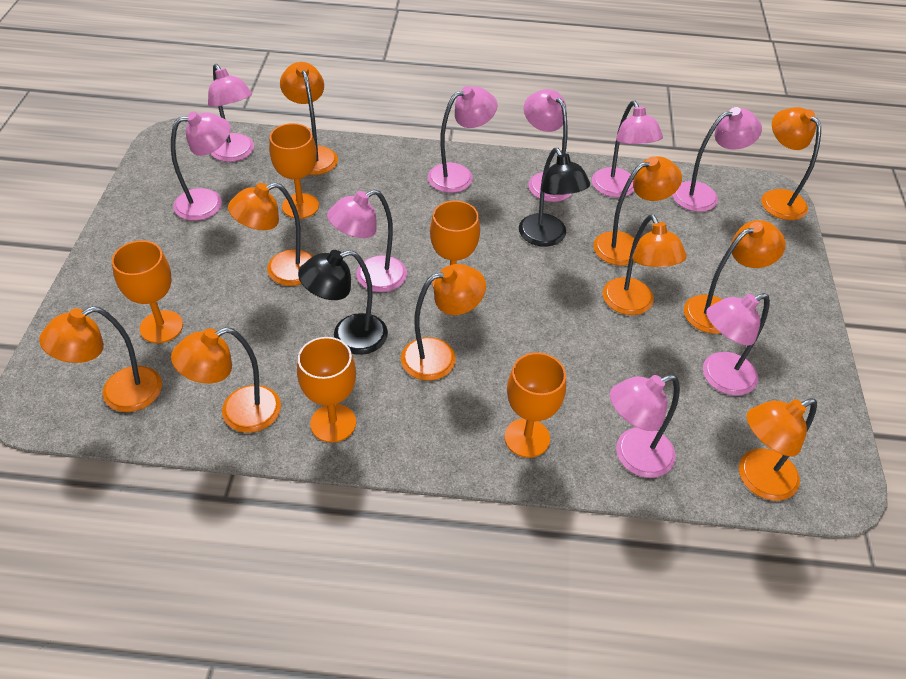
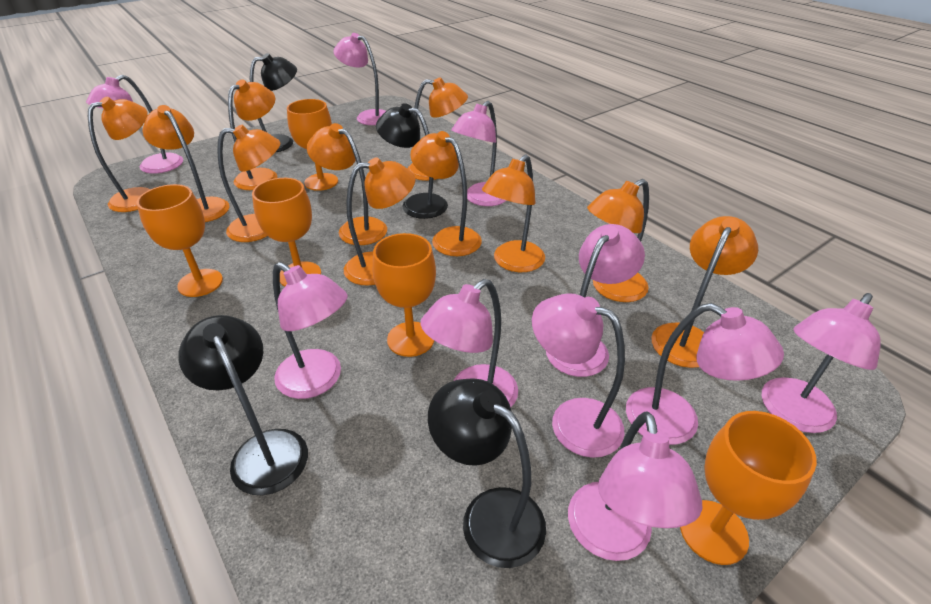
black lamp: [298,250,388,355] [519,148,590,247] = 2 -> [178,315,308,495] [250,53,297,153] [376,103,448,219] [428,378,546,568] = 4
orange lamp: [39,306,162,412] [171,327,281,433] [228,182,313,286] [280,62,338,175] [401,264,486,381] [593,156,682,265] [603,215,687,315] [684,220,786,334] [739,398,817,501] [761,107,821,220] = 10 -> [88,97,150,212] [142,105,230,222] [217,125,280,242] [228,79,278,190] [307,123,387,245] [344,157,416,286] [407,77,468,181] [410,131,482,256] [482,155,545,272] [587,179,649,302] [651,216,758,368] = 11
pink lamp: [171,112,230,221] [208,64,254,162] [327,189,407,292] [428,86,497,193] [524,89,571,202] [592,101,663,197] [610,374,680,478] [673,107,762,212] [703,293,770,395] = 9 -> [86,75,183,174] [273,262,348,399] [334,33,386,125] [420,279,518,407] [451,101,507,206] [532,293,625,458] [546,224,645,377] [568,411,702,561] [626,303,784,445] [762,293,881,433] = 10

